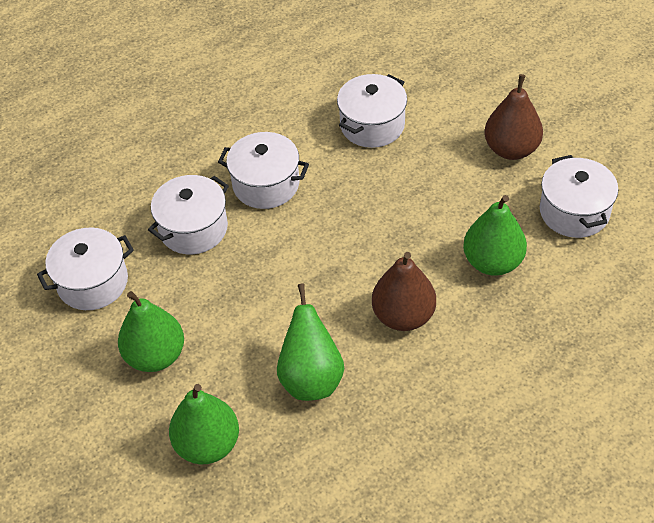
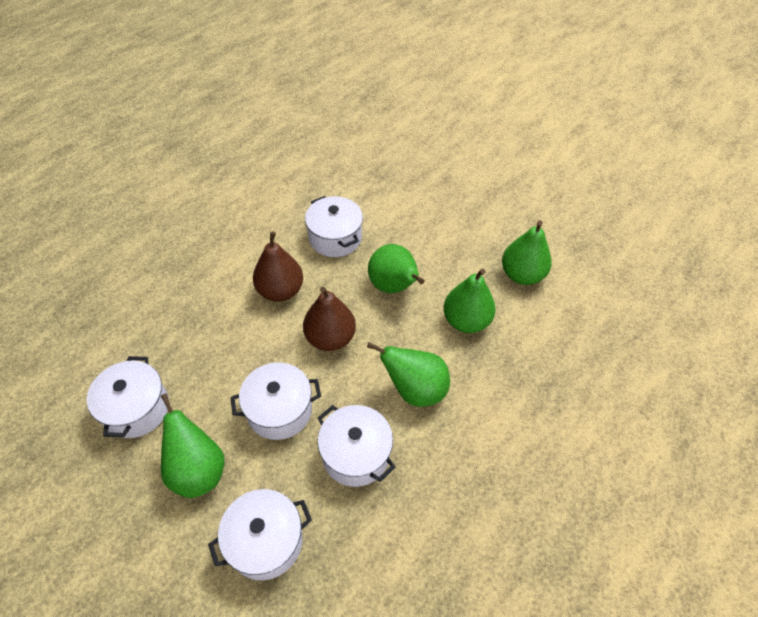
green pear: [118,291,184,372] [169,384,239,464] [277,284,344,401] [463,195,527,276] = 4 -> [161,393,224,498] [367,342,450,407] [368,244,424,293] [443,269,496,333] [502,220,552,285] = 5

